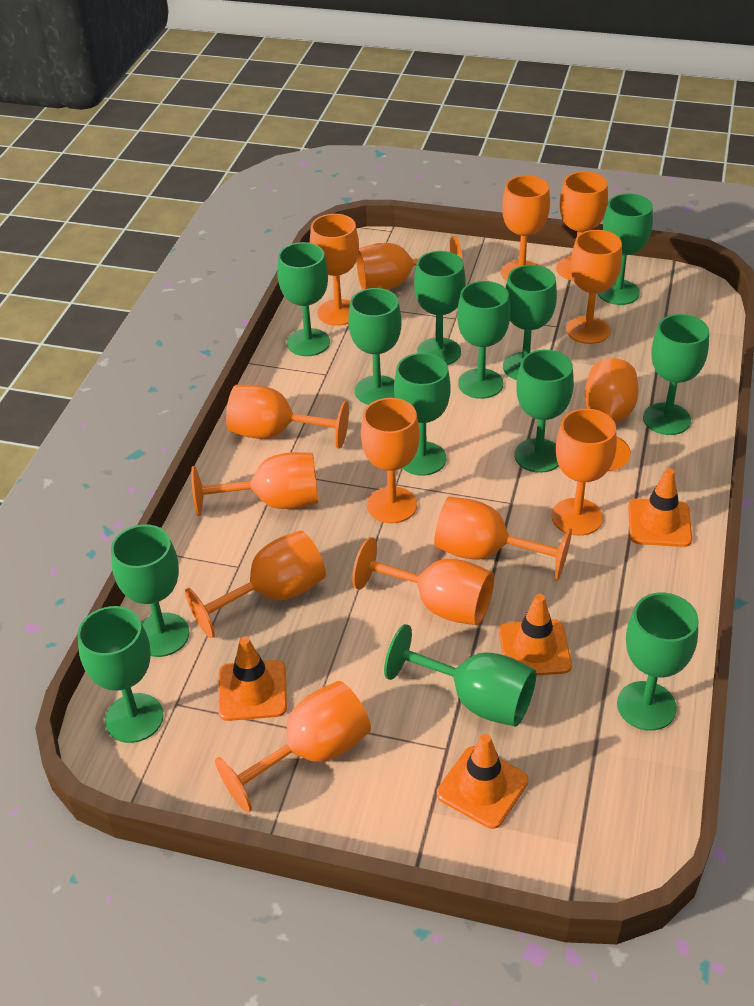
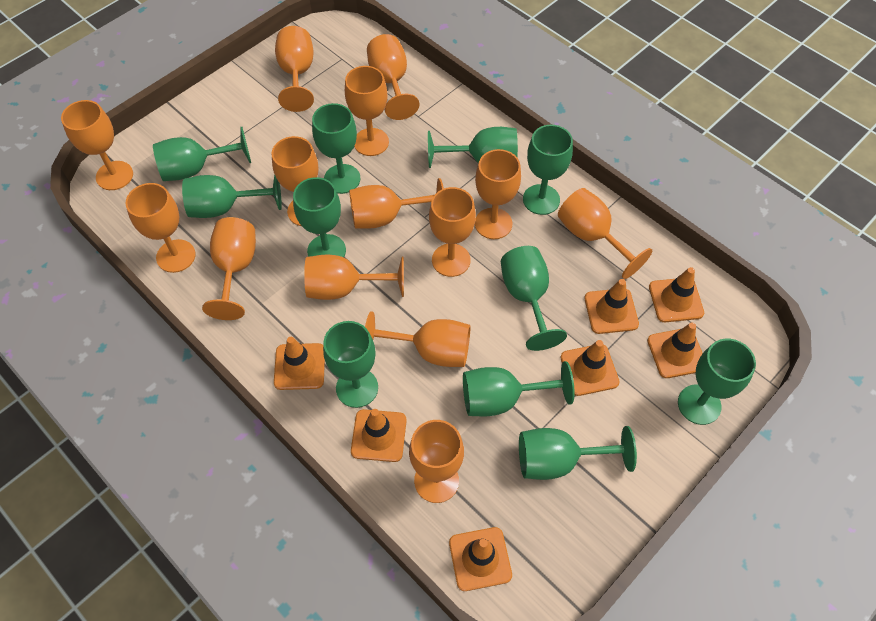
green goblet: [77,606,164,743] [111,524,189,657] [277,242,330,356] [348,288,402,405] [384,624,536,727] [394,353,451,476] [414,251,466,365] [457,281,510,399] [503,265,557,380] [514,350,574,473] [598,193,653,305] [617,593,698,731] [643,314,709,435] = 13 -> [153,127,251,181] [182,174,282,218] [293,177,346,257] [312,103,360,194] [323,321,378,408] [428,127,518,168] [463,361,574,416] [501,246,567,351] [519,426,637,480] [523,125,573,215] [678,339,756,425] = 11
orange traffic cone: [218,636,287,721] [437,734,529,829] [499,594,572,676] [628,468,692,547] = 4 -> [274,337,325,390] [351,409,407,462] [449,527,512,591] [560,340,620,396] [585,279,639,334] [647,323,703,378] [649,267,704,322] = 7

